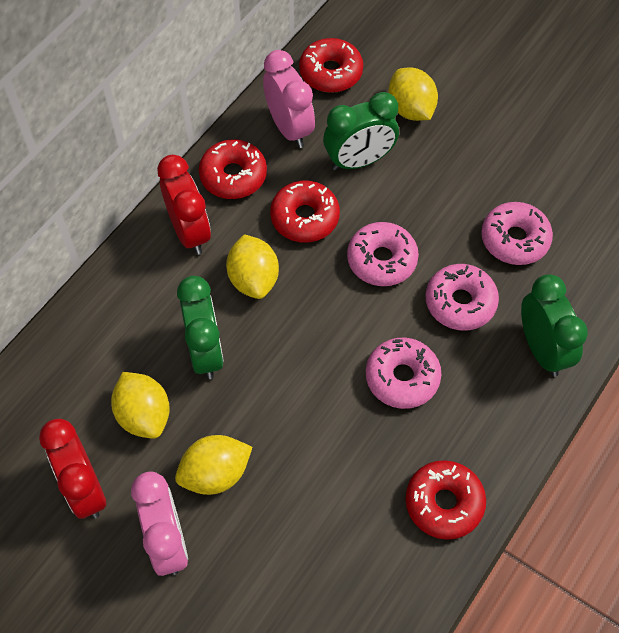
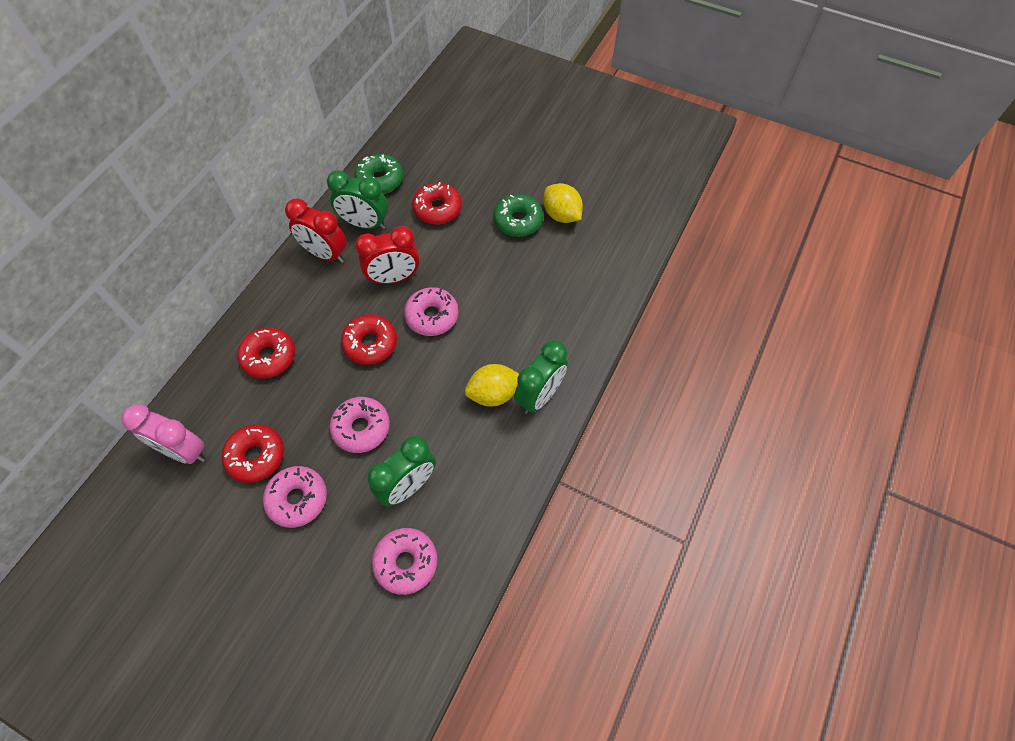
green donut: none = 0 -> [354,154,403,194] [493,194,543,237] = 2
pink clock: [131,471,188,576] [263,50,315,148] = 2 -> [122,405,206,464] = 1
yellow lemon: [111,372,170,439] [175,435,252,495] [226,234,279,299] [388,68,438,121] = 4 -> [465,364,519,406] [543,183,583,223] = 2

